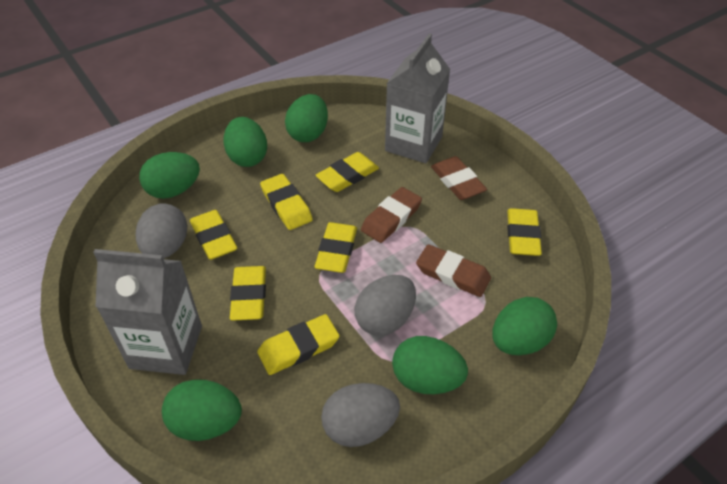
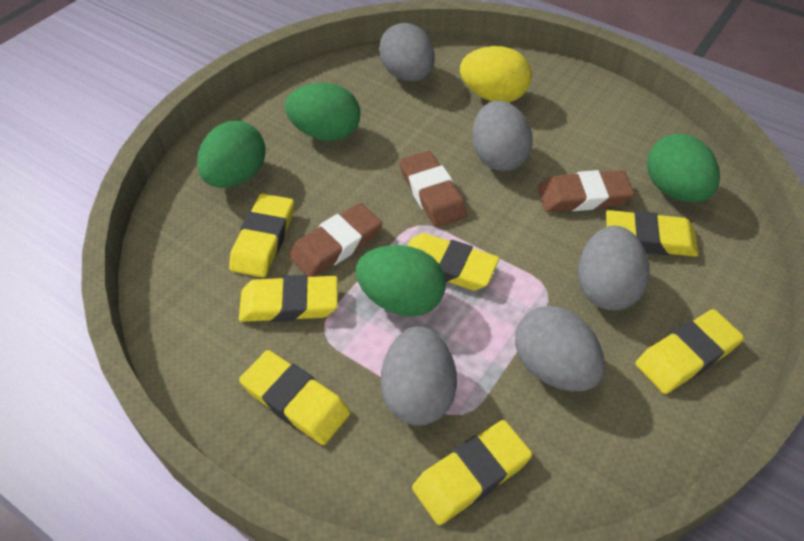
green egg: [139,152,200,199] [162,380,242,441] [224,117,267,167] [285,94,328,142] [392,336,468,394] [492,297,557,355] = 6 -> [197,121,266,188] [285,83,360,141] [355,245,446,317] [647,133,720,203] = 4
grey carton: [93,249,202,375] [385,34,450,163] = 2 -> none = 0
grey egg: [136,203,187,259] [321,383,400,447] [355,275,416,336] = 3 -> [379,23,435,81] [381,326,457,426] [472,101,533,171] [515,306,605,391] [578,226,649,310] = 5
yellow egg: none = 0 -> [460,46,532,102] = 1

